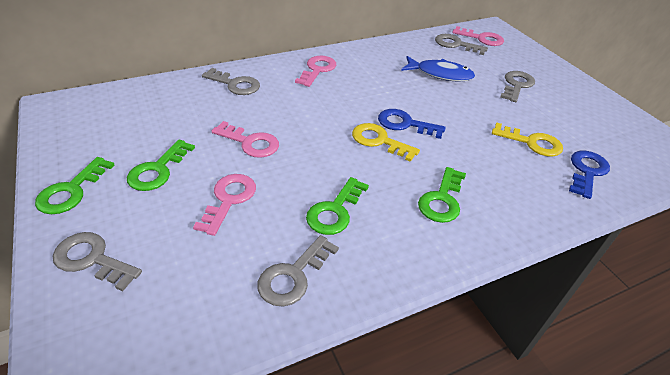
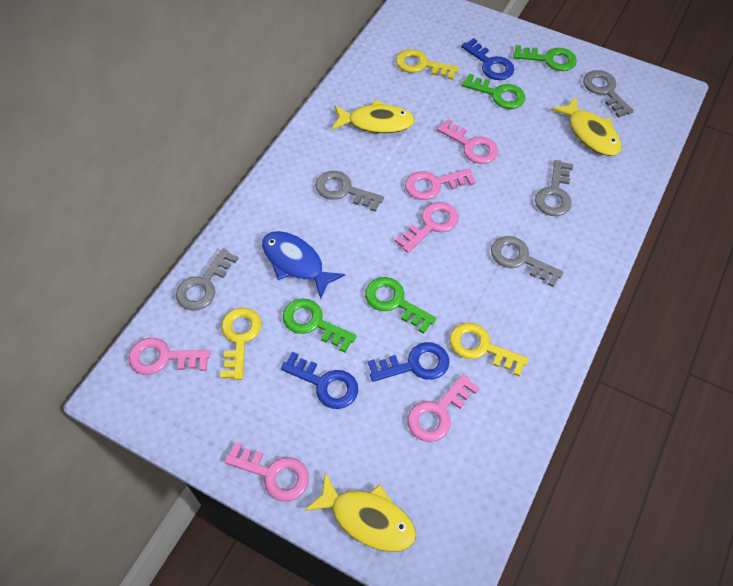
blue key: [378,109,446,139] [569,151,610,199] = 2 -> [281,352,358,409] [368,342,450,382] [461,38,514,80] = 3
pink key: [193,174,256,236] [212,121,279,158] [295,56,336,87] [452,26,504,46] = 4 -> [128,338,210,375] [224,442,309,502] [395,202,459,253] [405,168,476,200] [407,374,479,442] [437,119,498,164] = 6
yellow fish: none = 0 -> [304,472,416,552] [332,100,415,133] [551,97,622,156] = 3
yellow key: [352,123,420,162] [492,122,563,157] = 2 -> [221,308,262,380] [396,49,459,80] [449,323,529,377] = 3

